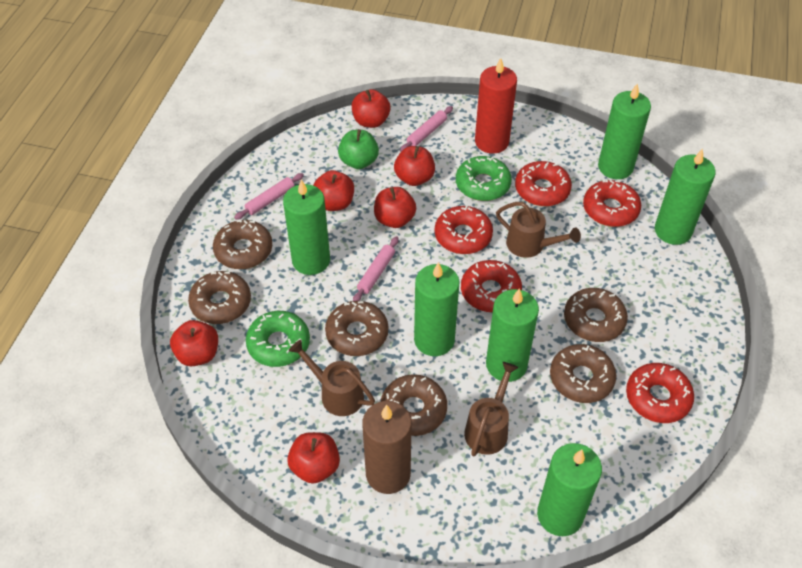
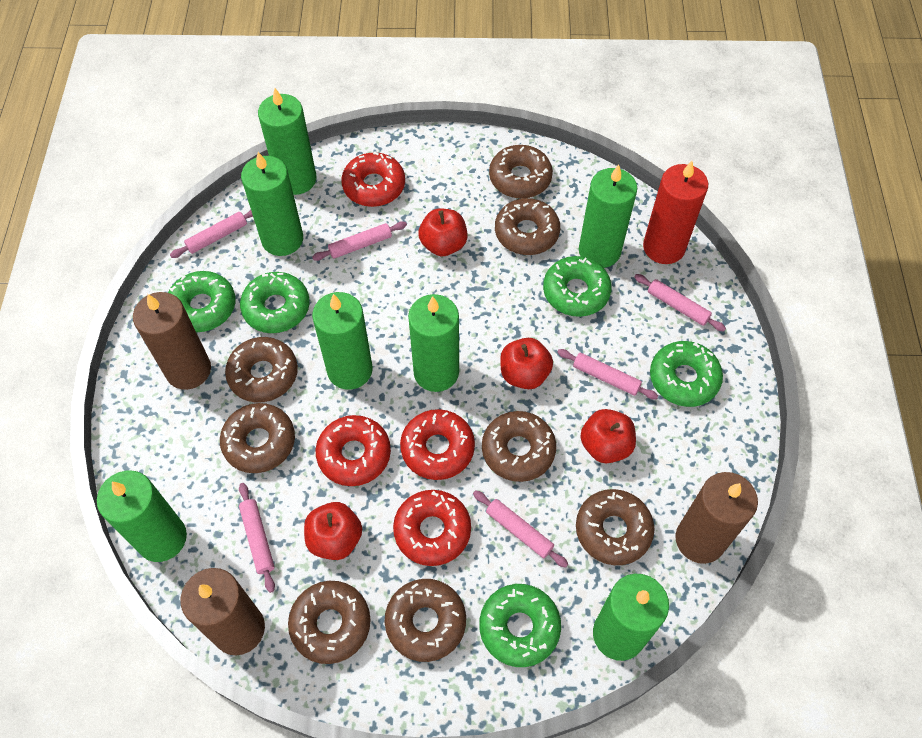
brown candle: [362,401,412,494] = 1 -> [133,292,211,390] [180,568,265,655] [675,472,758,564] = 3
brown donut: [188,271,251,324] [213,219,272,269] [325,301,388,356] [381,374,447,436] [550,344,616,403] [564,288,628,342] = 6 -> [220,403,295,473] [225,337,298,403] [288,581,371,664] [385,579,466,662] [482,411,556,482] [489,145,553,199] [495,198,560,255] [576,489,655,565] = 8
brown watering can: [289,340,375,416] [464,362,519,456] [496,202,581,258] = 3 -> none = 0
green apple: [338,129,379,169] = 1 -> none = 0
green candle: [283,179,330,275] [414,262,459,356] [486,288,539,382] [537,443,602,536] [598,83,651,179] [655,149,716,245] = 6 -> [97,471,187,562] [241,152,303,256] [258,88,316,195] [312,292,373,390] [408,294,459,392] [579,165,637,268] [593,574,669,661] = 7
green donut: [246,311,310,367] [456,156,512,201] = 2 -> [168,271,236,332] [240,272,310,333] [479,584,561,667] [543,256,612,317] [650,341,723,407] = 5
pink rolling pin: [234,173,304,220] [353,236,399,301] [400,106,453,151] = 3 -> [170,210,253,258] [239,483,275,593] [312,221,407,261] [473,490,568,568] [557,349,658,400] [634,274,726,332] = 6
red apple: [170,320,218,366] [287,432,340,484] [313,170,354,211] [352,89,390,128] [374,187,416,228] [394,146,435,186] = 6 -> [304,502,362,560] [418,209,468,256] [500,338,553,389] [580,409,636,463] = 4
red donut: [435,205,493,254] [461,260,522,312] [515,161,572,206] [583,180,641,227] [626,363,694,423] = 5 -> [316,415,391,486] [341,151,405,207] [393,490,471,566] [400,409,475,480] = 4

